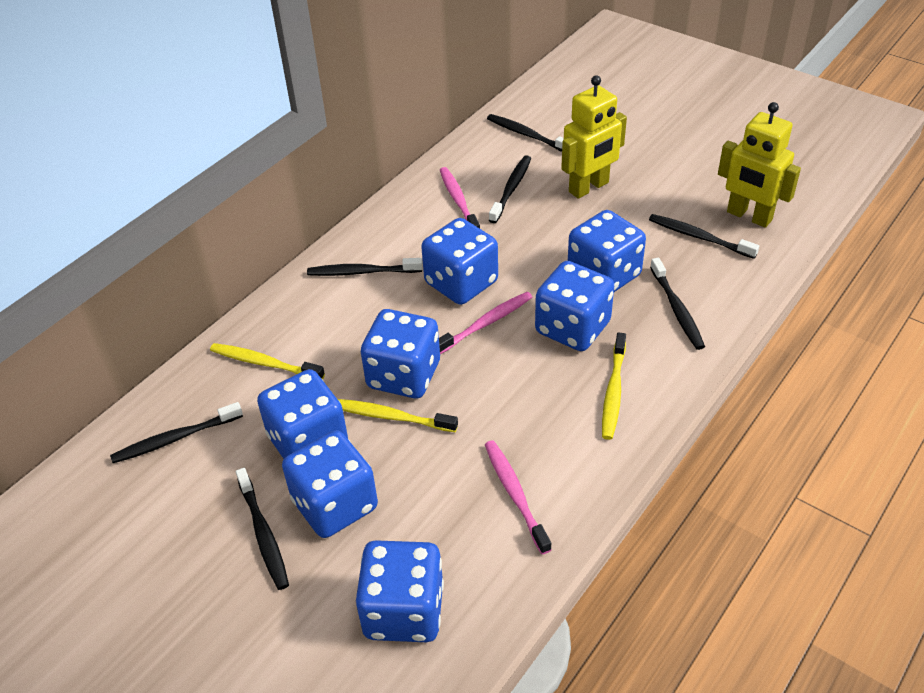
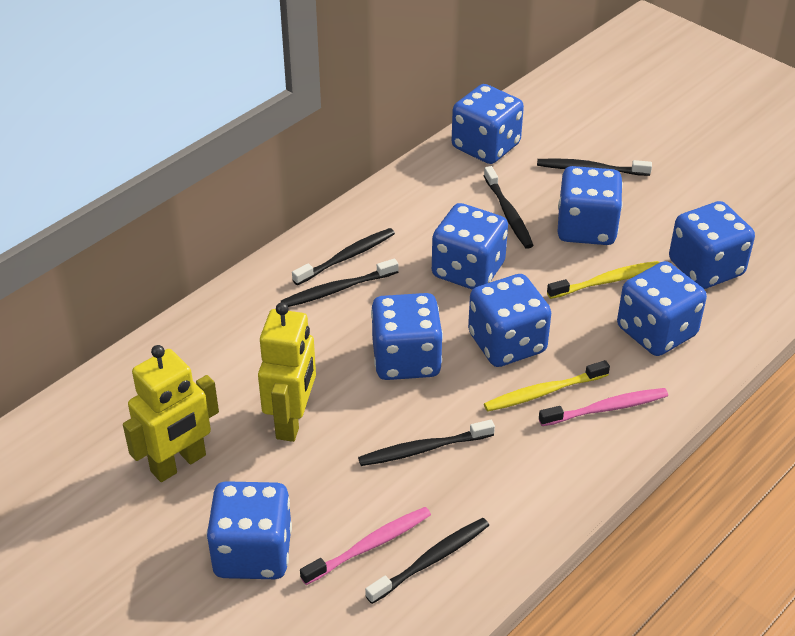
black toothbrush: [110,402,243,463] [236,468,289,590] [307,258,423,276] [487,114,564,152] [489,155,531,223] [649,214,759,259] [650,258,705,350] = 7 -> [281,258,398,307] [292,228,395,285] [358,420,495,466] [365,518,489,604] [484,166,534,249] [537,158,652,176] = 6
blue dice: [257,369,348,459] [282,430,378,538] [356,540,444,642] [361,309,440,398] [421,218,498,305] [535,261,614,351] [568,210,646,292] = 7 -> [206,481,292,579] [371,293,443,380] [432,203,508,290] [452,84,524,164] [468,274,551,367] [557,166,623,245] [617,261,707,356] [669,201,755,289] = 8
pink toothbrush: [439,292,532,354] [440,167,480,228] [485,440,552,554] = 3 -> [300,507,431,585] [539,388,668,426] = 2
yellow toothbrush: [210,343,325,379] [338,399,458,432] [602,332,626,440] = 3 -> [484,360,610,412] [547,261,660,299] = 2

